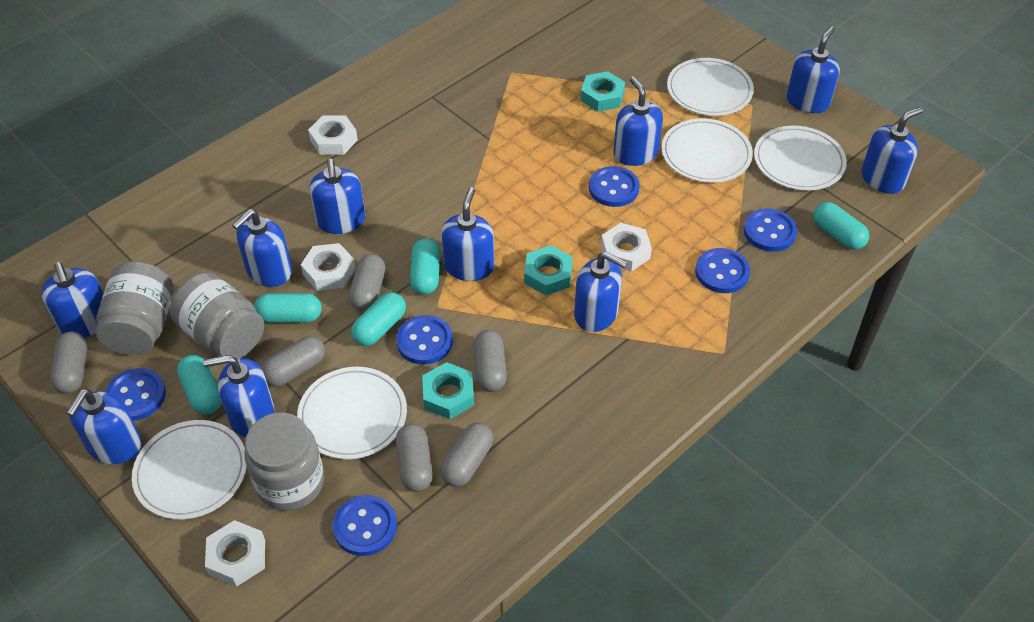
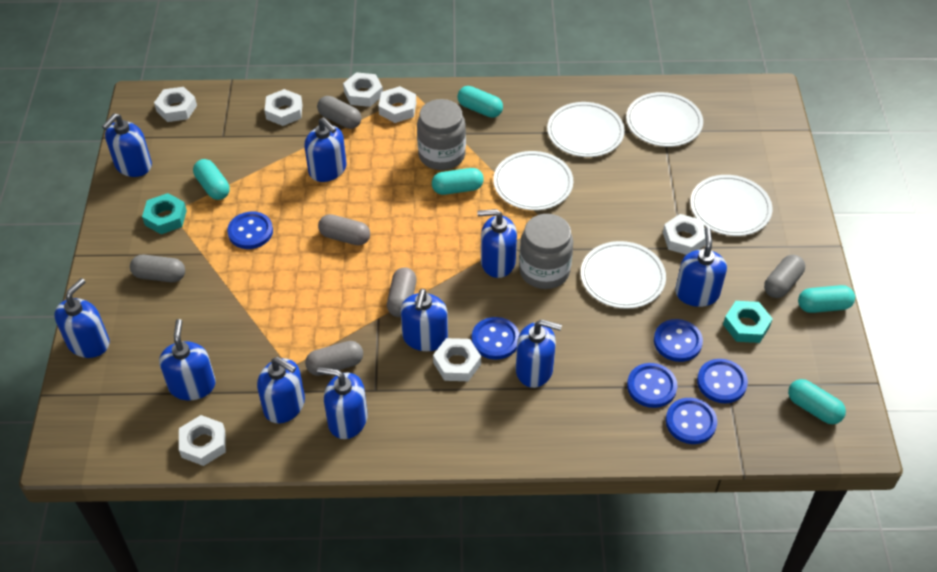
grey jar: [96,261,174,355] [169,272,264,359] [244,413,324,511] = 3 -> [417,99,466,170] [519,214,573,289] = 2
turquoise nut: [422,362,474,419] [524,245,573,295] [581,71,625,112] = 3 -> [142,193,187,234] [723,301,773,343] = 2
white nut: [205,520,265,587] [301,243,356,291] [308,116,358,155] [601,223,652,271] = 4 -> [154,87,197,122] [179,415,226,466] [265,89,303,126] [343,72,383,107] [378,86,416,123] [433,338,481,381] [663,214,706,255] = 7

